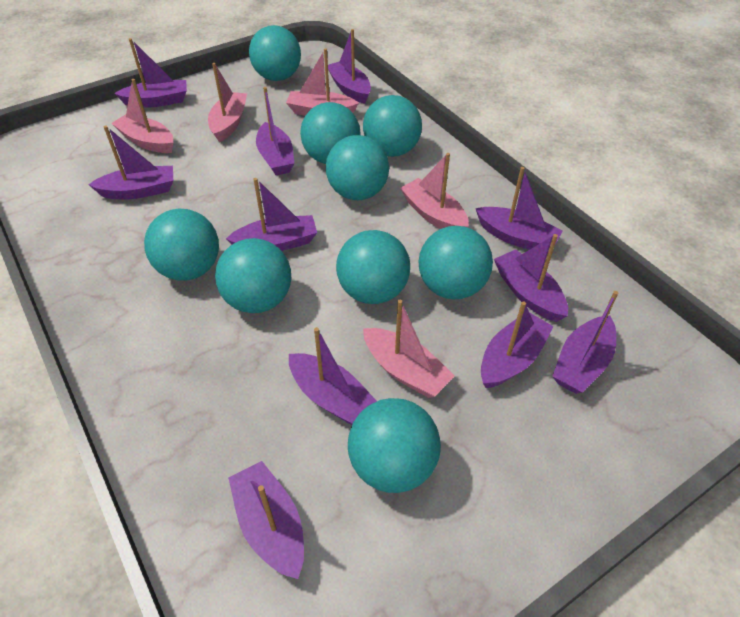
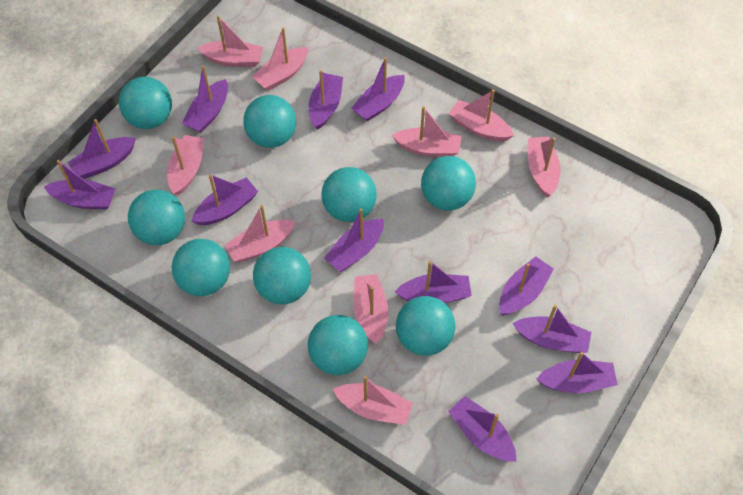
pink boat: [111,79,173,153] [208,63,247,142] [286,48,359,116] [363,300,455,398] [400,153,469,229] = 5 -> [167,135,204,196] [198,15,263,67] [225,205,295,262] [252,27,308,91] [333,376,413,425] [353,274,388,344] [392,106,462,157] [449,90,514,141] [528,137,561,197] = 9
purple boat: [88,126,173,199] [114,38,187,108] [226,178,317,251] [228,461,304,579] [256,87,294,176] [289,327,377,425] [328,29,371,104] [475,167,563,250] [481,301,553,388] [494,234,568,322] [552,291,618,394] = 11 -> [44,160,116,210] [68,119,136,179] [182,65,228,133] [191,174,258,225] [309,70,343,130] [324,208,384,272] [351,57,405,122] [395,261,472,303] [448,396,516,462] [499,256,554,316] [513,305,591,353] [537,352,618,393] = 12

